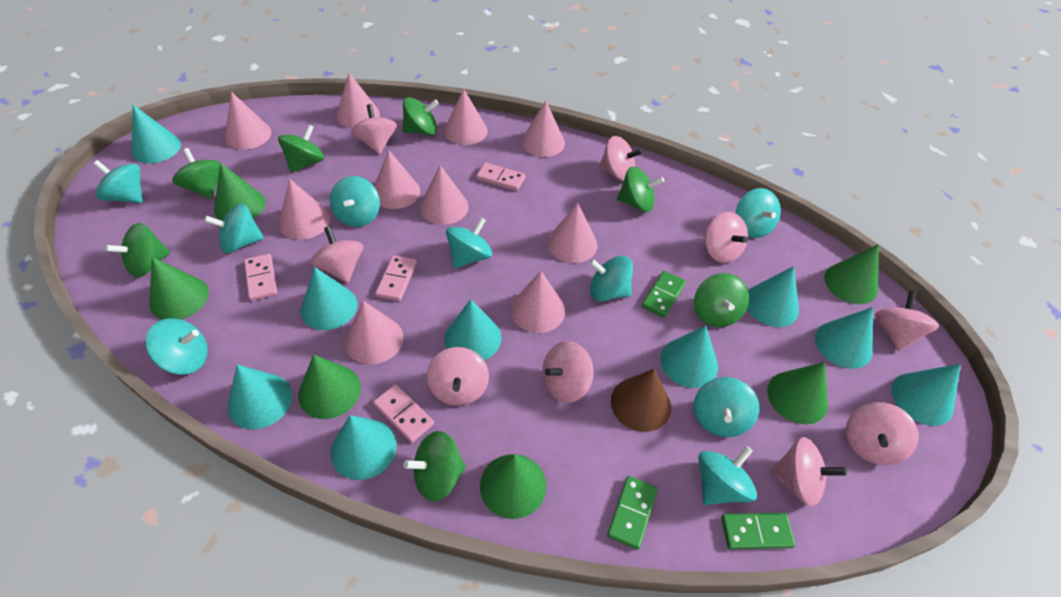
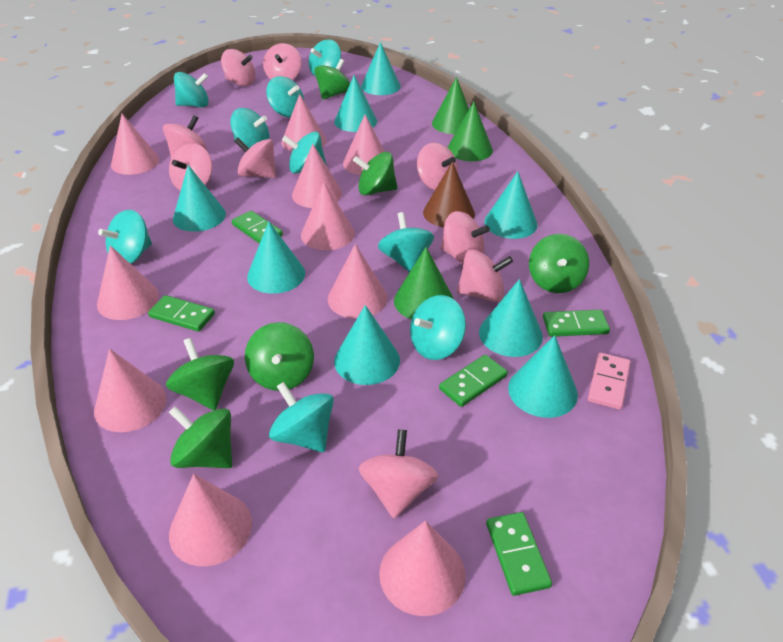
green cone: [149,257,209,320] [214,163,266,221] [298,354,361,419] [480,454,546,519] [767,362,828,425] [824,244,879,304] = 6 -> [394,247,453,319] [432,77,469,134] [447,102,493,161] = 3
green domino: [607,476,657,550] [642,271,686,318] [721,513,795,549] = 3 -> [148,295,215,332] [232,211,283,244] [439,355,508,407] [486,512,552,596] [543,310,610,337] = 5
green spinning top: [105,223,171,278] [172,148,222,199] [278,125,325,173] [402,97,439,135] [403,431,466,502] [617,167,664,212] [694,273,749,327] = 7 -> [166,338,234,410] [169,406,232,468] [245,322,314,391] [314,59,350,100] [353,152,398,196] [529,234,589,293] = 6
pink domino: [244,254,277,301] [373,384,434,443] [375,255,417,301] [476,162,526,191] = 4 -> [588,353,631,410] = 1
turquoise cone: [132,105,181,163] [228,364,292,429] [301,267,357,330] [331,415,397,480] [444,299,502,360] [660,325,718,388] [747,266,799,327] [815,307,873,369] [891,364,961,426] = 9 -> [173,165,226,232] [247,221,305,294] [334,75,377,132] [334,305,400,385] [361,42,401,95] [479,279,543,357] [484,171,537,239] [508,335,578,418] = 8

